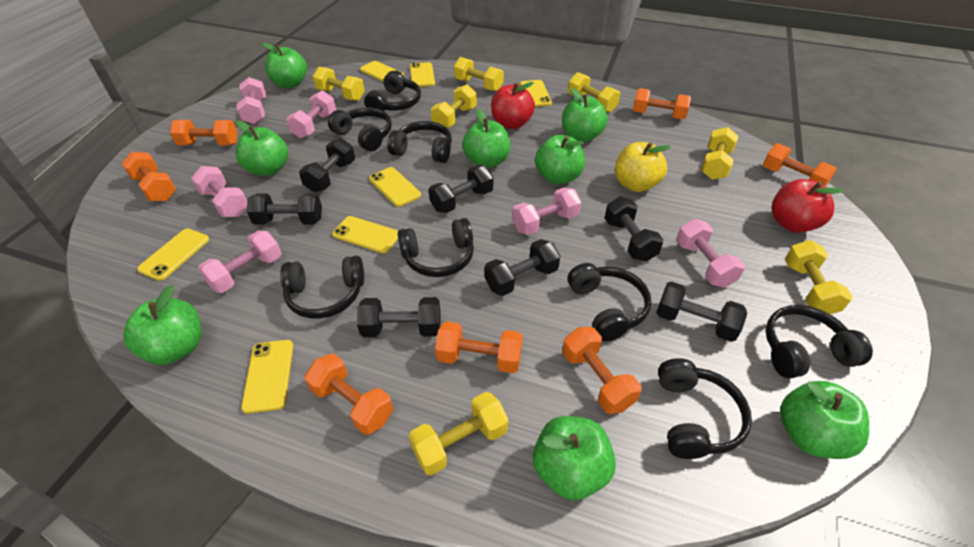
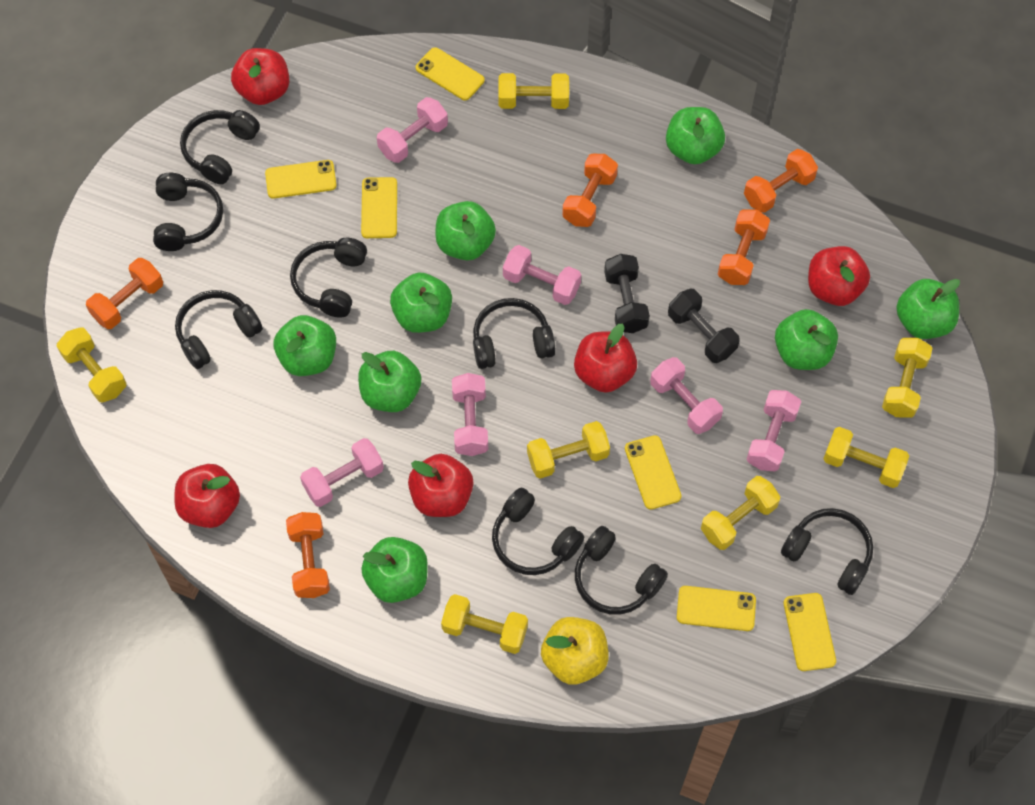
black dumbbell: [247,193,322,224] [299,138,355,192] [357,297,440,337] [429,165,493,213] [485,239,560,296] [605,196,664,262] [656,281,747,342] = 7 -> [604,254,650,333] [668,289,740,363] = 2
orange dumbbell: [121,152,176,201] [170,120,238,146] [305,353,393,435] [435,321,523,373] [562,327,642,414] [633,88,691,119] [763,143,837,187] = 7 -> [86,258,163,329] [286,512,330,598] [562,154,618,227] [718,210,770,285] [744,149,818,213] = 5
red apple: [491,82,535,129] [771,179,844,233] = 2 -> [174,464,240,528] [231,48,289,105] [408,454,473,517] [574,323,637,393] [808,246,870,306] = 5
yellow phone: [137,229,209,281] [241,340,293,414] [332,216,398,253] [360,61,404,82] [369,167,421,207] [410,62,435,87] [520,80,552,107] = 7 -> [265,160,337,199] [361,177,397,238] [416,47,485,100] [625,435,682,510] [677,586,756,631] [783,593,836,671] = 6

